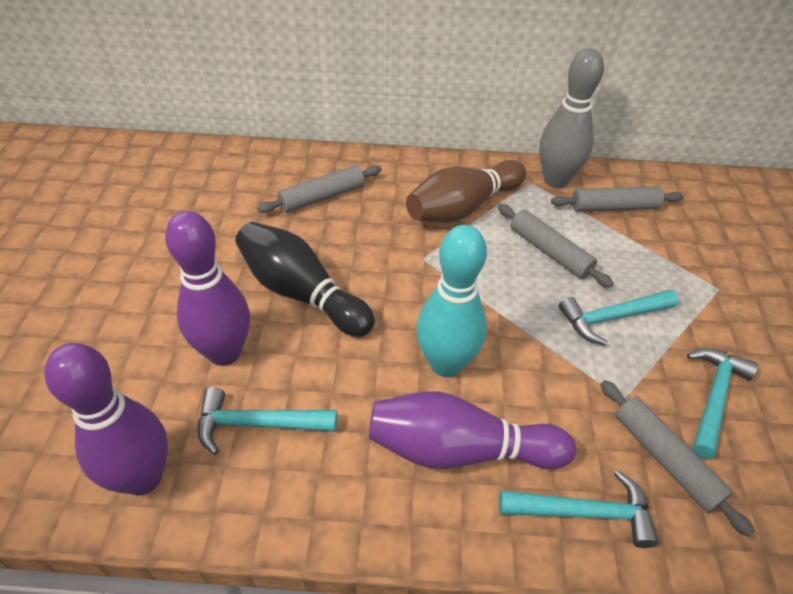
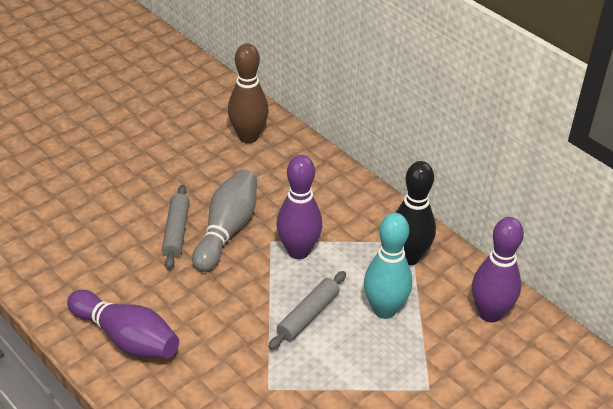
grey rolling pin: [257,165,382,213] [498,204,614,288] [551,186,684,212] [600,380,755,537] = 4 -> [162,185,190,269] [268,271,346,350] = 2
turquoise hammer: [198,387,337,455] [499,470,659,548] [559,290,678,346] [687,348,758,459] = 4 -> none = 0

